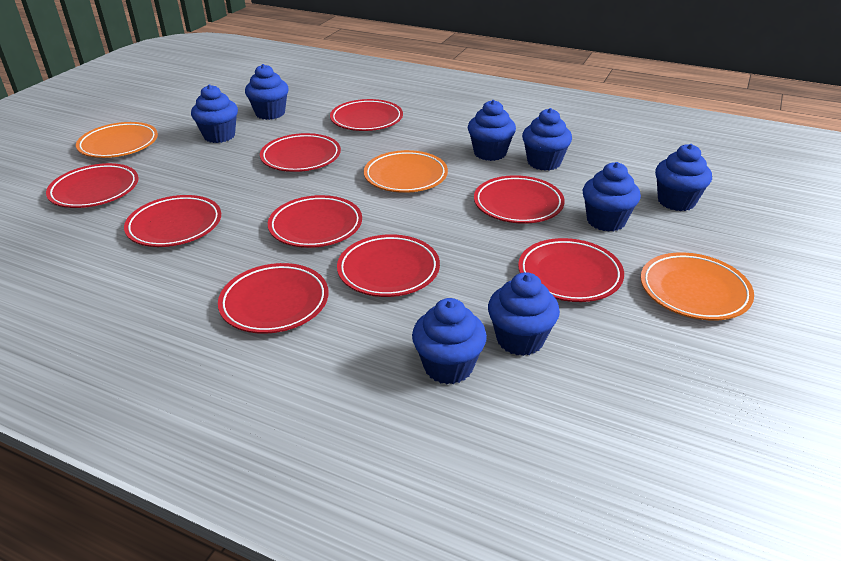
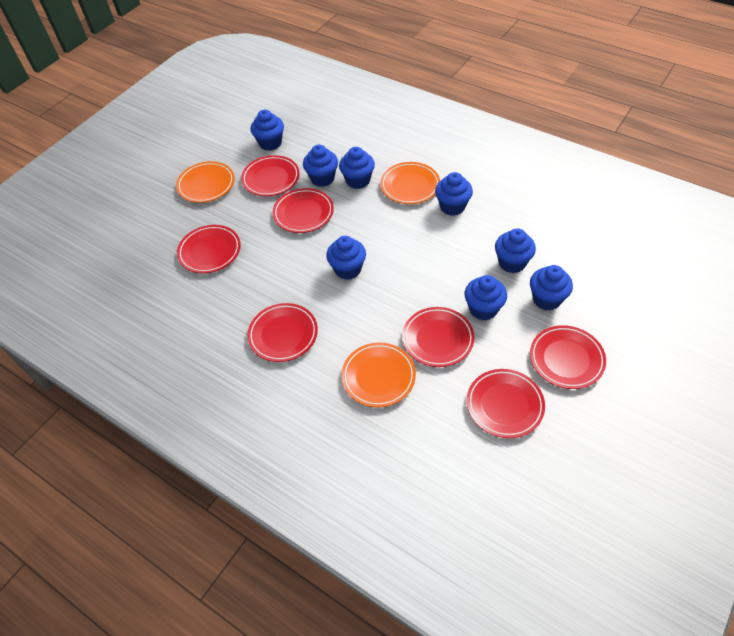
red plate: [46,163,138,208] [124,195,221,247] [218,263,328,334] [260,133,341,172] [268,195,362,248] [330,99,403,131] [337,234,440,297] [474,175,565,224] [518,238,624,302] = 9 -> [177,225,241,273] [241,155,300,196] [247,303,318,362] [273,188,334,233] [402,307,474,367] [467,369,545,438] [530,325,606,389] = 7

